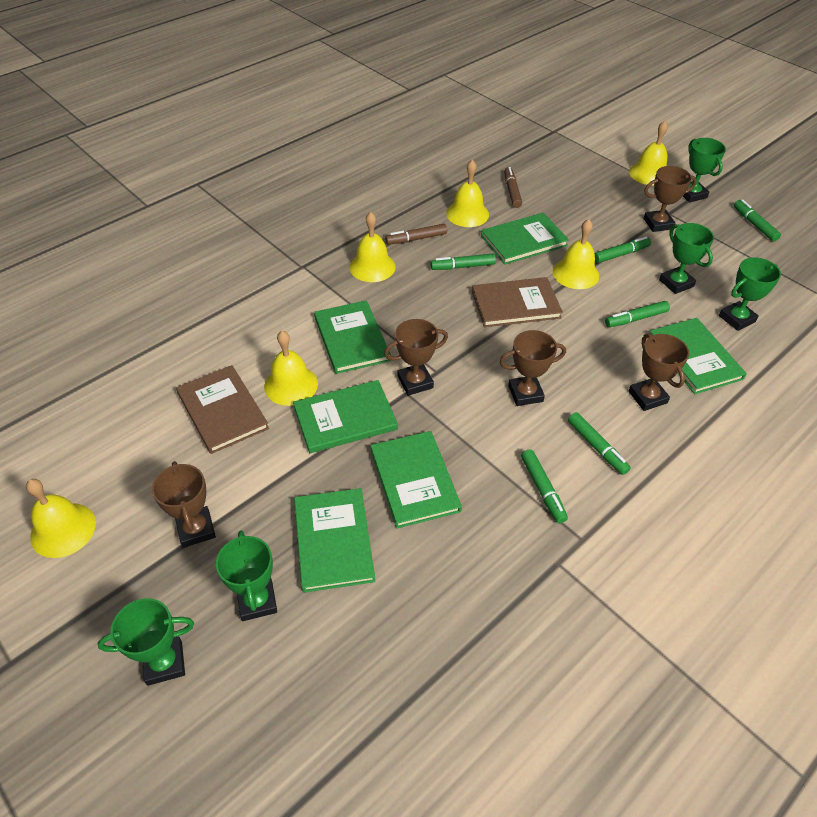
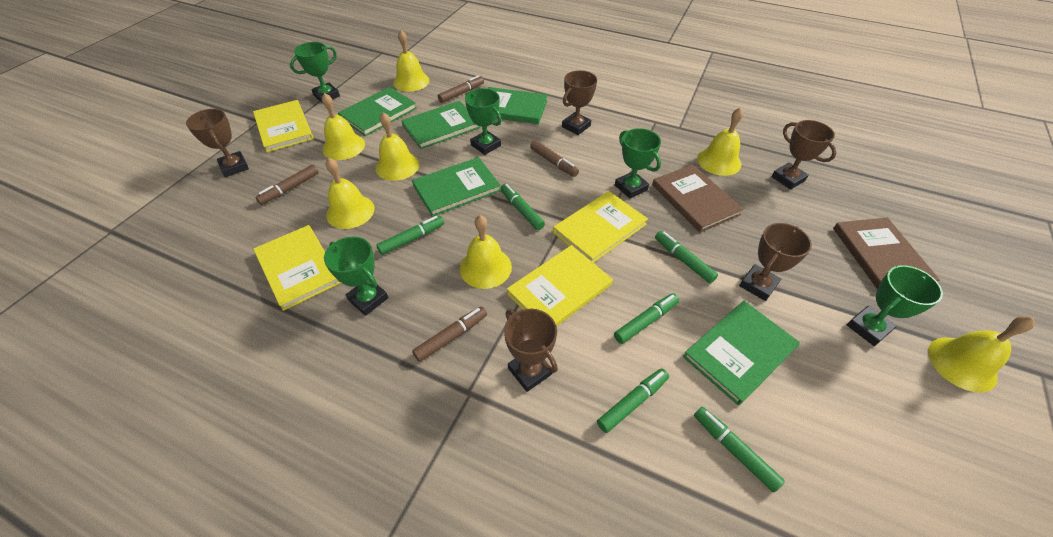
brown marker: [385,224,447,245] [504,167,522,208] = 2 -> [255,165,319,205] [412,306,487,362] [438,75,484,103] [530,140,579,177] = 4
green book: [293,380,398,453] [294,488,375,593] [314,300,391,374] [370,431,462,529] [481,213,569,265] [650,318,747,394] = 6 -> [338,87,417,136] [401,101,480,149] [412,157,501,217] [488,87,548,124] [683,301,800,405] = 5
yellow bell: [26,479,96,558] [264,331,318,406] [350,212,396,282] [446,160,489,227] [553,219,599,289] [629,121,668,186] = 6 -> [322,93,365,160] [326,158,375,229] [376,112,419,181] [393,30,430,92] [460,215,512,289] [697,107,743,176] [928,316,1035,392] = 7
yellow book: none = 0 -> [253,100,314,152] [253,225,341,311] [507,245,613,326] [553,191,648,263] = 4

